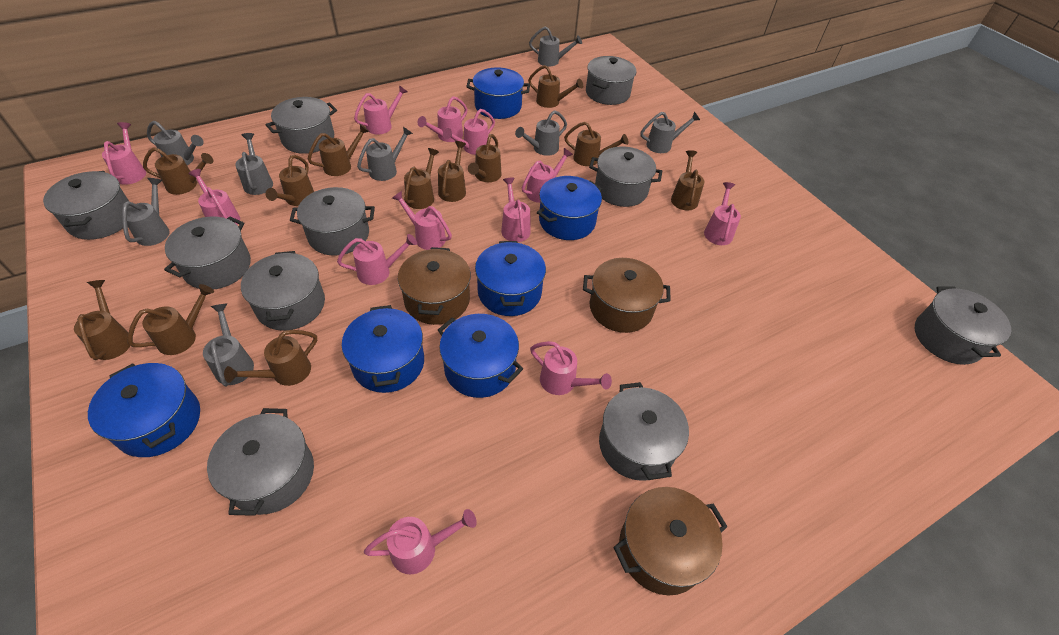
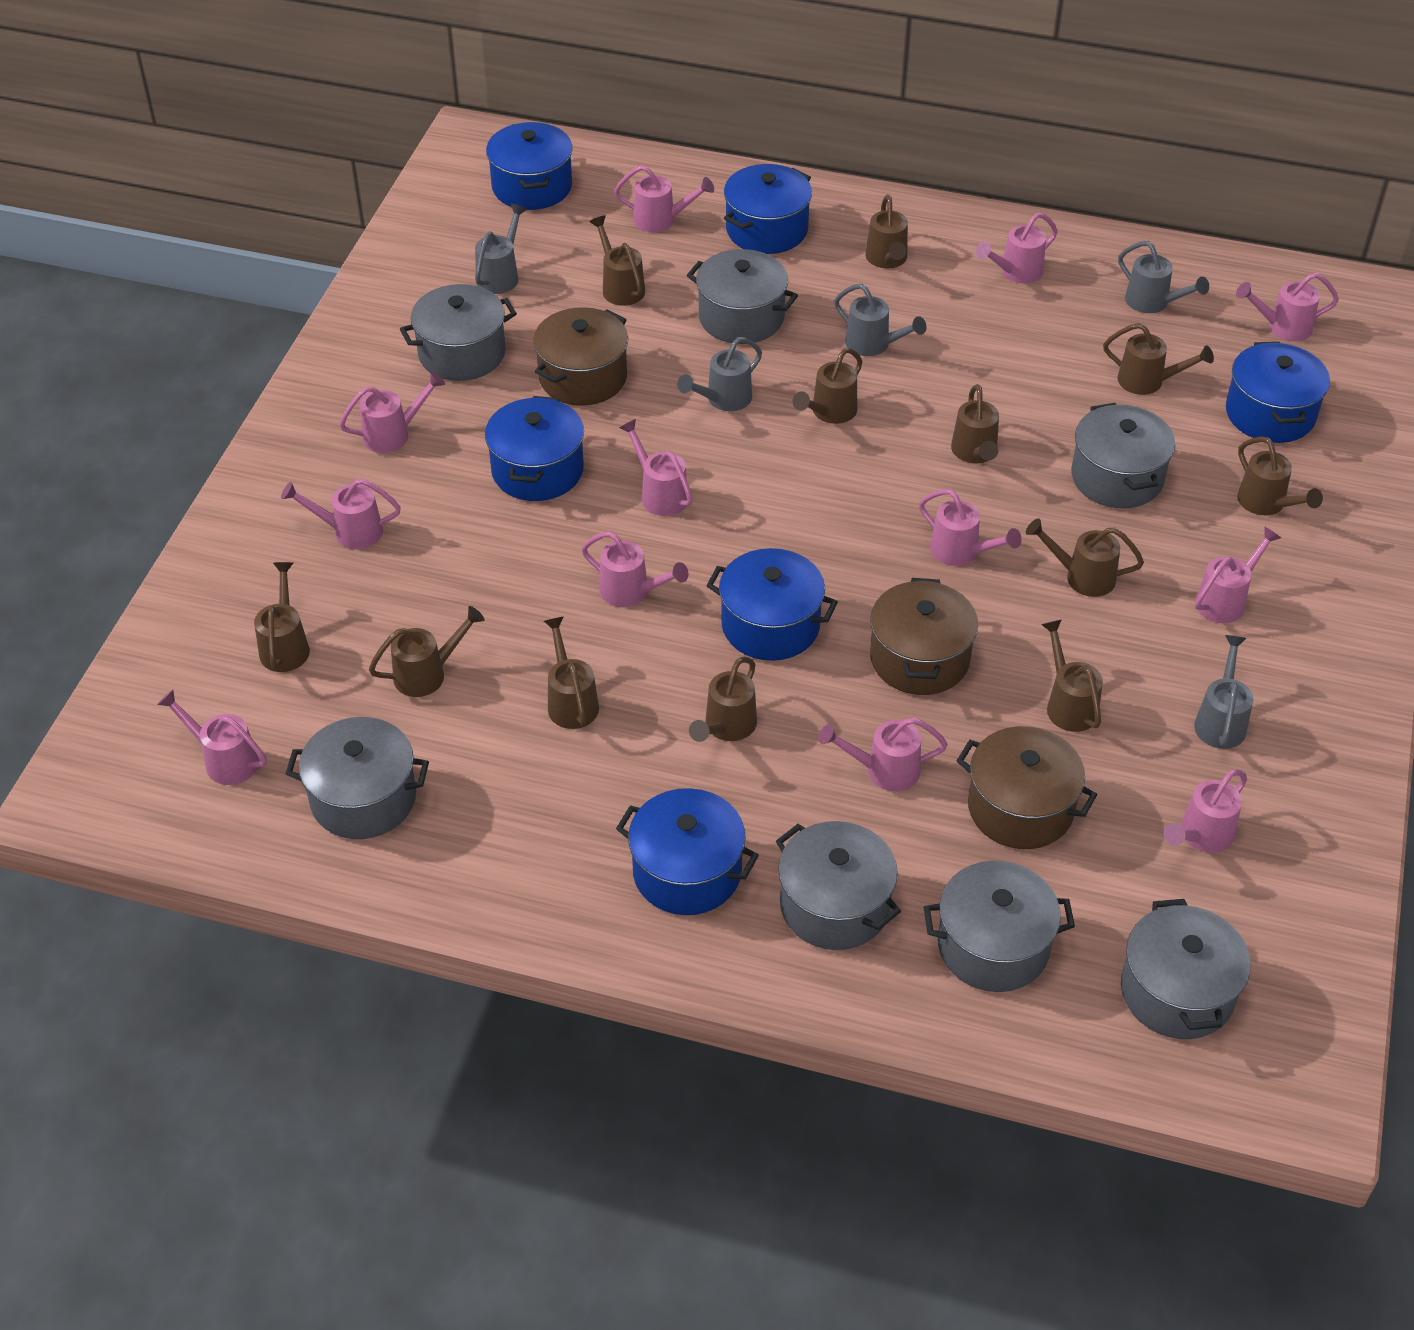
grey pot: [43,171,130,240] [164,217,251,290] [207,408,314,516] [241,251,325,331] [266,97,337,154] [290,187,375,256] [586,56,636,105] [589,147,662,207] [599,382,689,481] [915,286,1011,365] = 10 -> [285,717,429,839] [400,284,517,381] [687,249,798,344] [776,821,901,950] [924,861,1075,992] [1071,403,1175,509] [1121,899,1251,1039] = 7
grey watering can: [122,178,170,246] [147,121,204,165] [203,303,254,387] [235,133,273,195] [357,127,413,181] [515,110,567,156] [529,27,582,66] [640,112,700,153] = 8 -> [475,204,527,294] [677,337,762,411] [834,284,926,356] [1118,241,1209,313] [1194,635,1253,749] = 5

